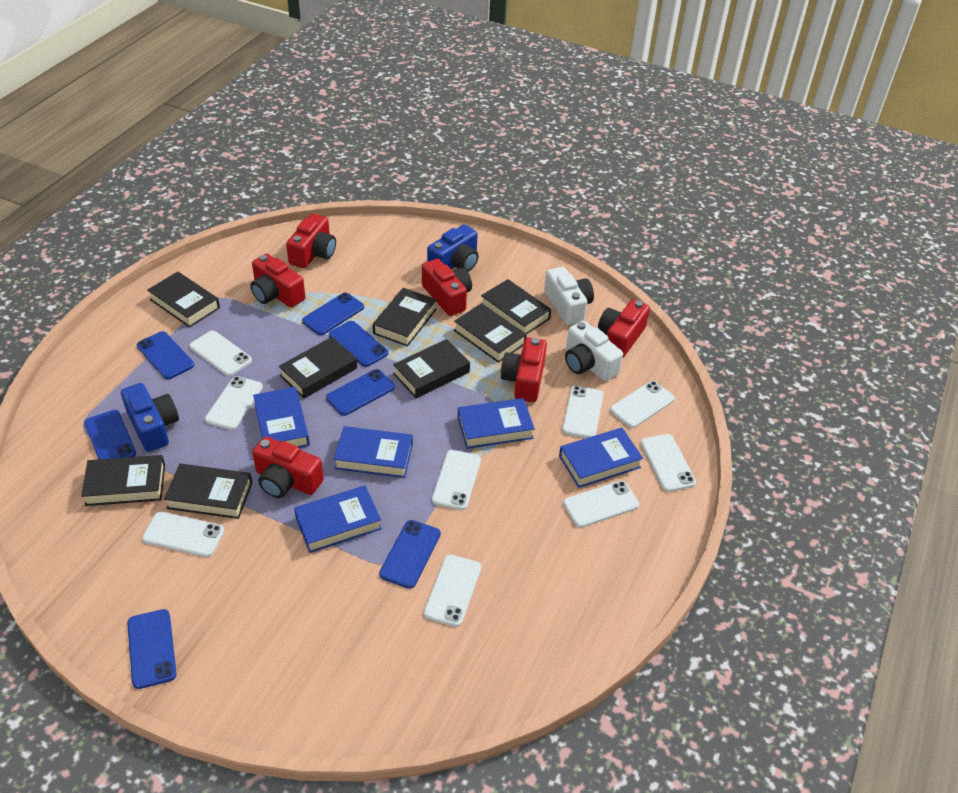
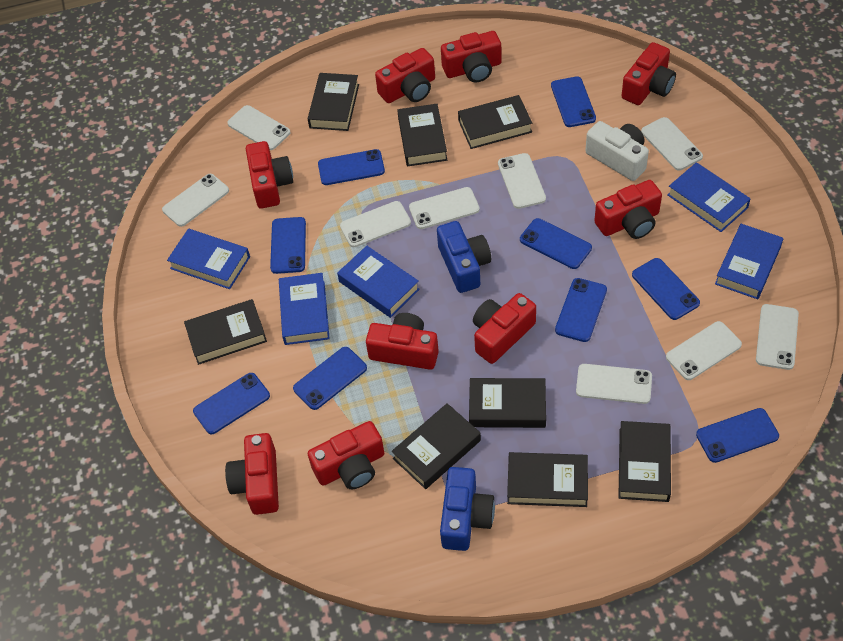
blue phone: [84,410,136,459] [127,609,177,689] [137,331,194,379] [302,293,364,335] [326,369,395,416] [329,321,388,367] [379,520,441,589] = 7 -> [193,373,270,434] [270,217,306,274] [293,347,367,410] [318,149,385,185] [520,218,592,269] [551,76,596,127] [555,278,607,342] [632,258,700,320] [696,408,779,463] = 9
red camera: [250,254,305,308] [252,436,324,498] [286,213,336,268] [422,259,472,316] [501,338,547,402] [598,299,650,359] = 6 -> [225,433,279,515] [246,141,293,209] [308,421,384,489] [366,313,439,370] [375,48,435,103] [441,31,502,82] [473,293,536,364] [594,180,662,239] [622,42,676,105] = 9
white camera: [544,267,594,325] [565,321,623,381] = 2 -> [585,121,649,181] = 1

